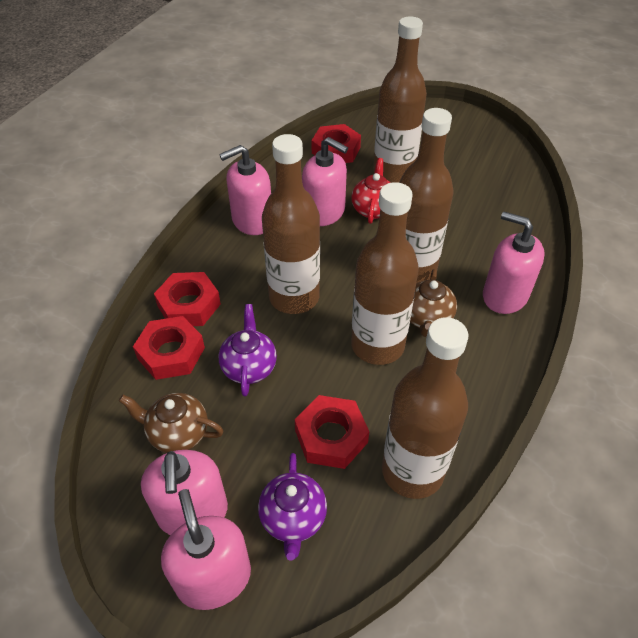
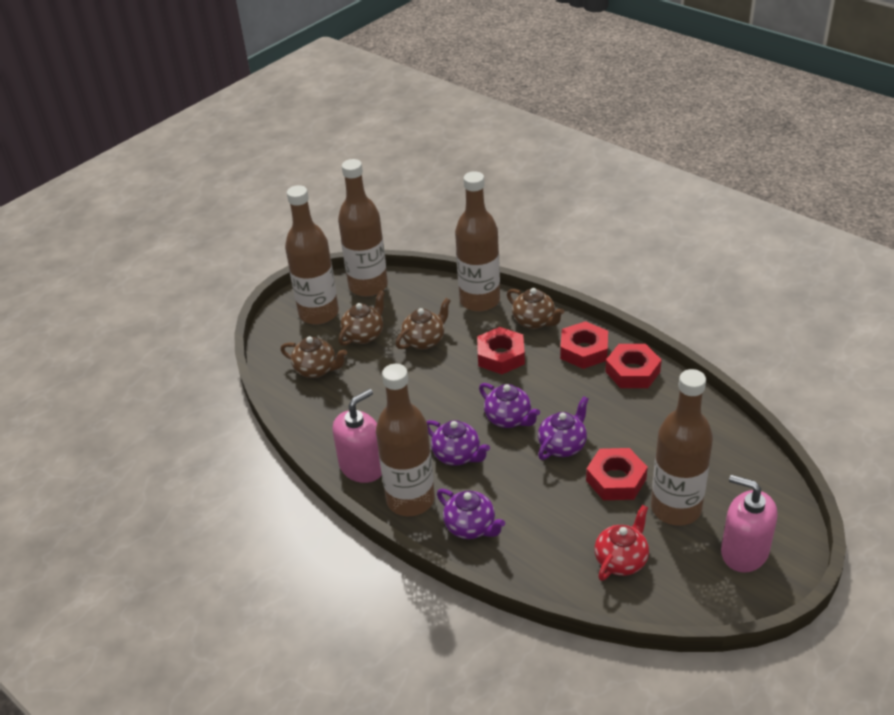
brown teapot: [119,393,224,453] [410,269,457,337] = 2 -> [281,336,347,378] [338,290,385,346] [396,298,451,350] [507,288,564,329] = 4
pink soap dispenser: [141,450,228,535] [161,489,251,610] [219,145,271,235] [302,137,348,226] [483,212,545,314] = 5 -> [333,389,382,483] [721,475,777,573] = 2
purple teapot: [219,304,277,397] [258,453,327,560] = 2 -> [427,420,490,466] [437,489,505,539] [479,383,540,428] [538,396,588,460] = 4

